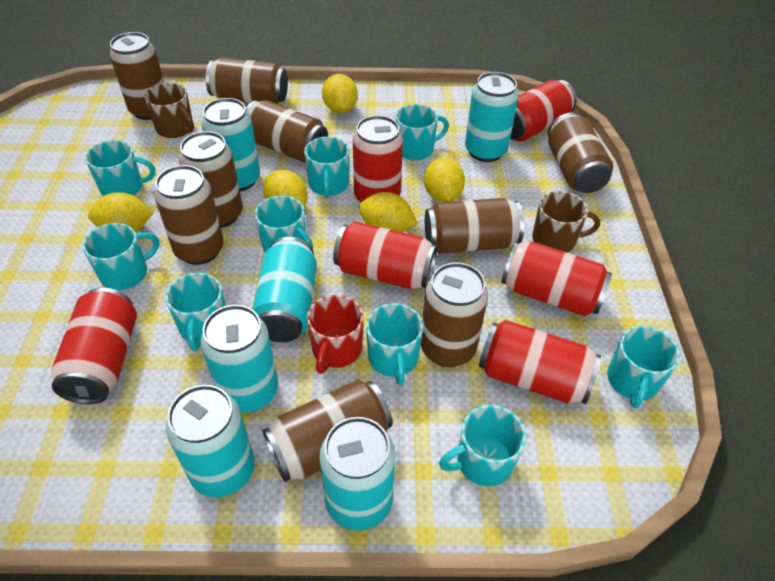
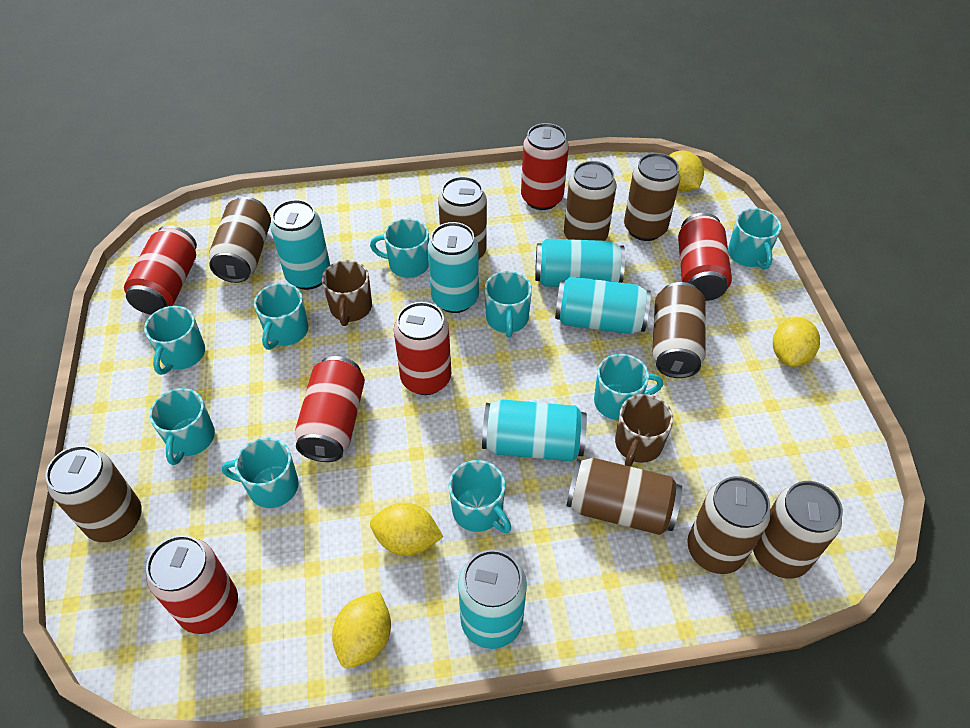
red mug: [307,295,364,374] = 1 -> none = 0
yellow lemon: [88,192,153,232] [263,170,308,207] [322,74,358,113] [359,192,417,232] [424,157,465,202] = 5 -> [332,591,391,669] [370,502,443,556] [669,151,704,191] [773,317,820,367] = 4

